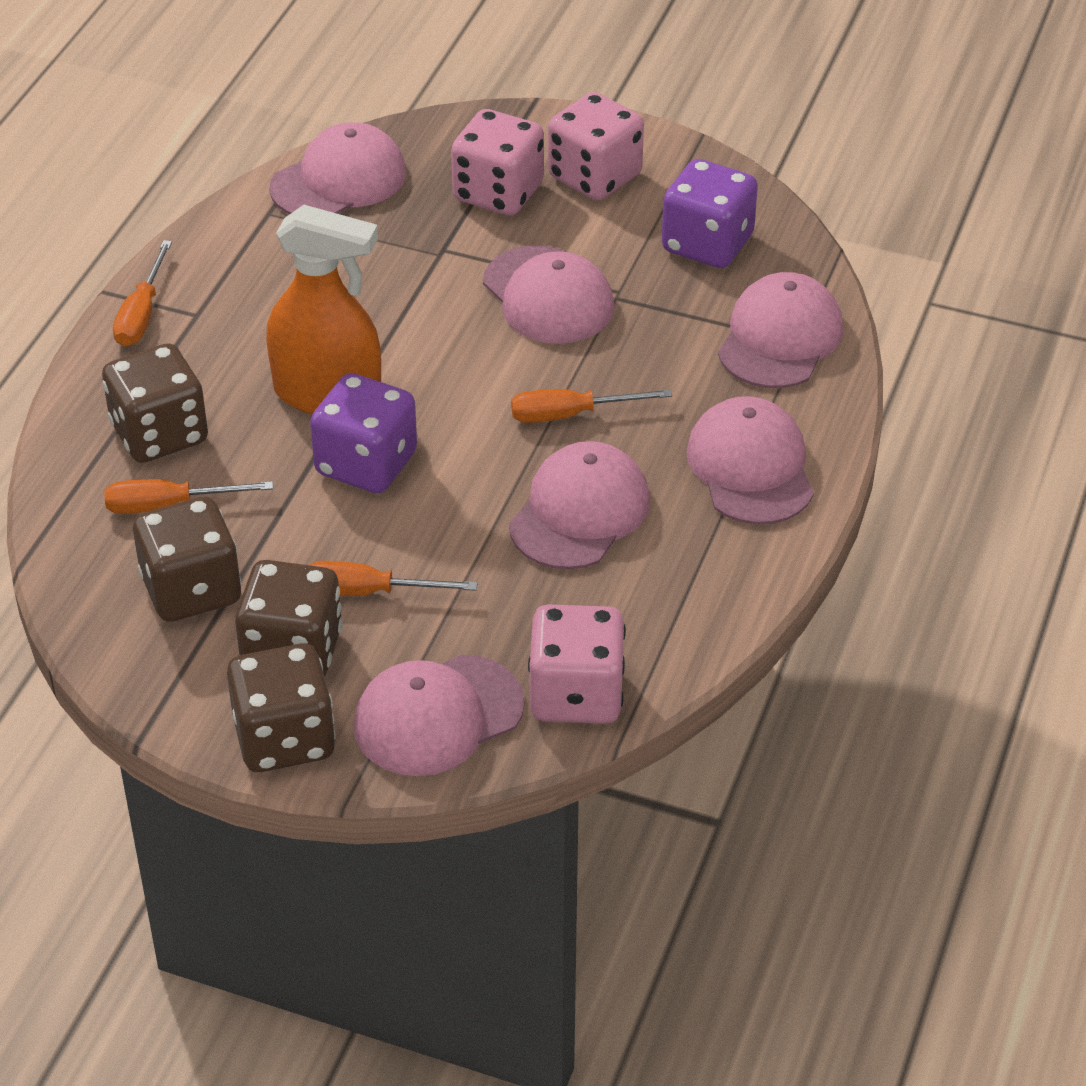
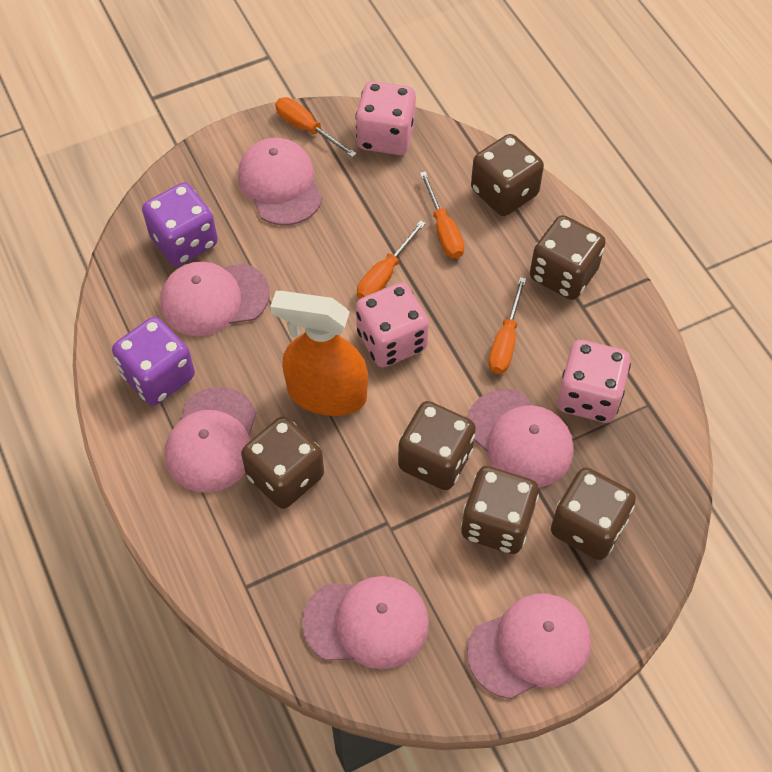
brown dice: [102,343,208,463] [133,496,241,622] [227,643,336,772] [235,560,343,677] = 4 -> [241,416,324,509] [398,401,476,490] [461,466,539,554] [471,134,544,216] [530,215,606,300] [551,467,636,560] = 6

